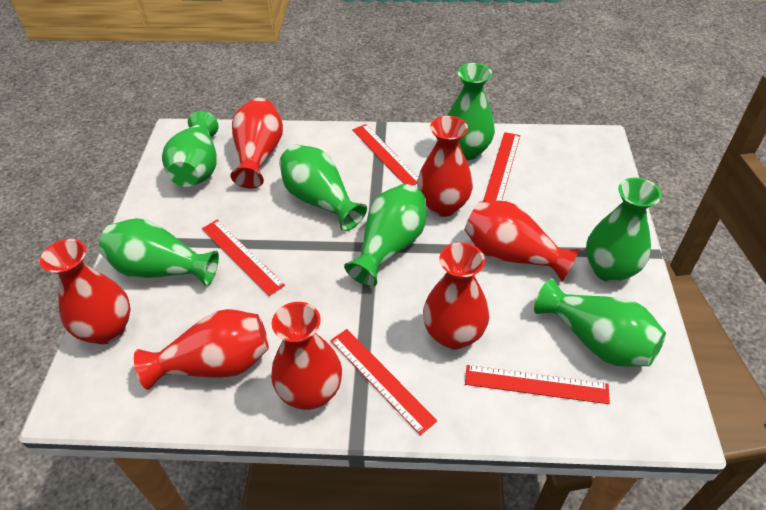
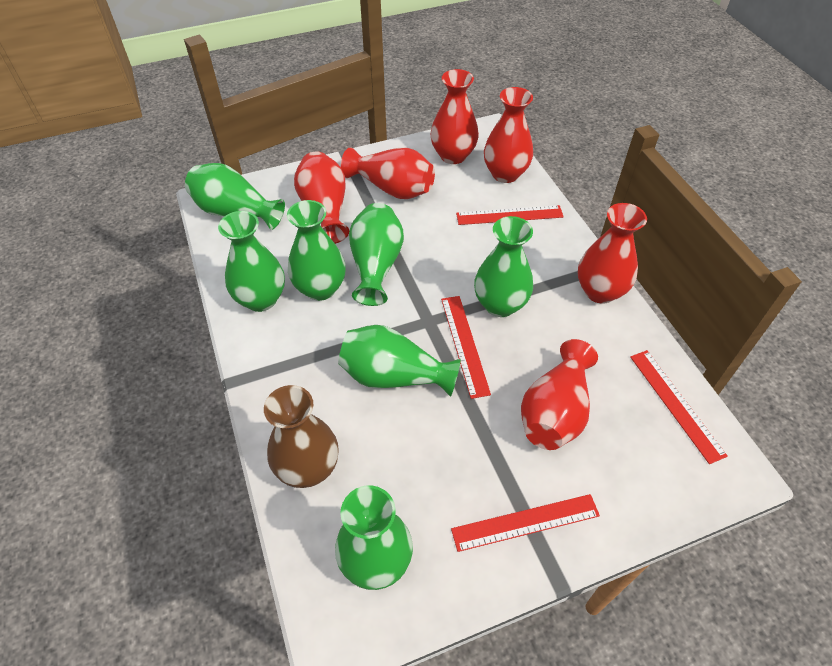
brown vase: none = 0 -> [264,385,339,488] = 1
red ruler: [202,220,285,296] [330,329,437,435] [352,124,418,186] [465,365,610,404] [483,132,520,201] = 5 -> [441,296,491,399] [451,494,600,552] [456,205,564,225] [630,350,728,464] = 4
red vase: [40,239,130,344] [134,309,269,390] [231,98,283,188] [271,302,342,410] [417,116,473,217] [423,242,489,349] [465,201,580,282] = 7 -> [294,152,349,244] [341,147,435,199] [430,69,479,164] [484,87,533,183] [521,339,598,450] [578,203,647,304] = 6

